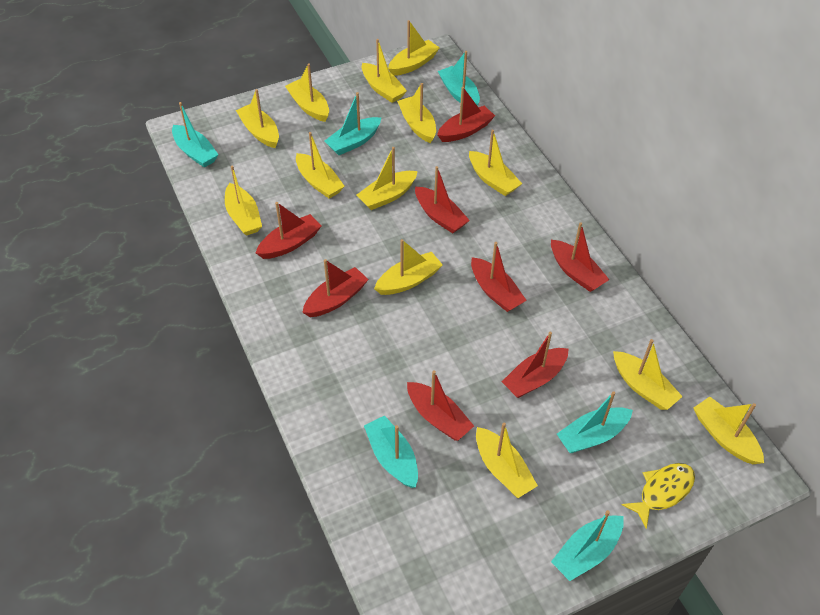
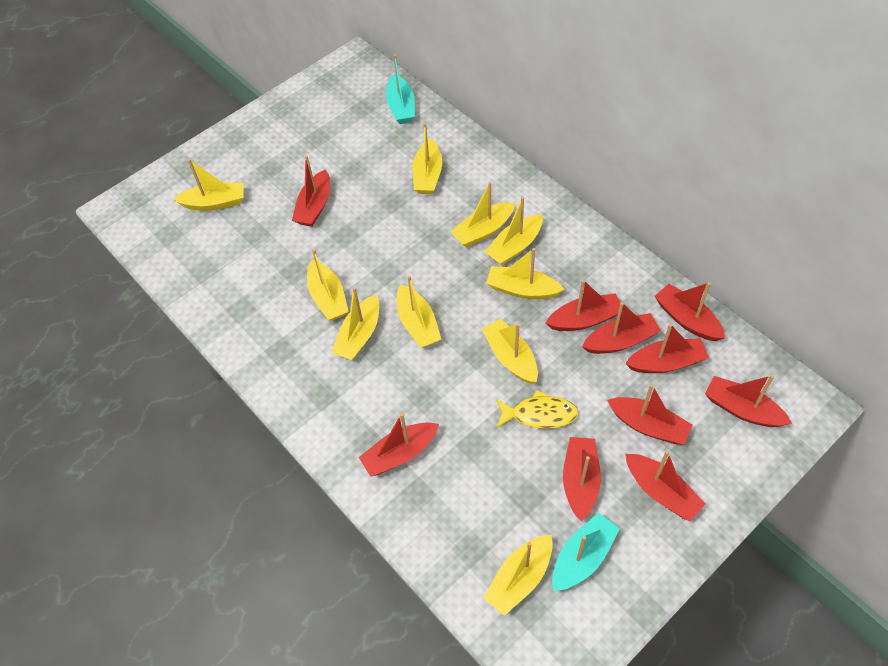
red boat: [256,202,322,259] [302,259,369,317] [407,370,474,441] [415,166,470,233] [437,87,495,142] [471,242,527,312] [502,332,569,398] [551,222,610,292] = 8 -> [292,155,330,227] [359,413,439,477] [546,280,623,331] [563,437,601,521] [582,302,661,354] [607,384,693,445] [625,324,709,373] [625,451,705,522] [655,282,725,341] [705,375,792,427] = 10
turquoise boat: [172,102,219,168] [324,92,381,155] [364,416,418,488] [438,51,480,106] [551,510,624,581] [557,391,633,453] = 6 -> [386,54,415,124] [552,513,620,591] = 2
yellow boat: [225,166,262,236] [236,89,279,148] [285,64,329,122] [296,132,345,199] [357,147,418,210] [362,39,407,103] [374,239,443,295] [388,20,440,76] [397,83,436,143] [469,130,522,196] [476,423,538,498] [613,339,683,410] [694,397,764,464] = 13 -> [173,159,244,211] [307,249,349,321] [331,287,379,360] [397,275,442,348] [412,123,442,194] [450,182,515,247] [482,318,538,384] [484,535,553,616] [485,197,543,265] [486,248,565,299] = 10

